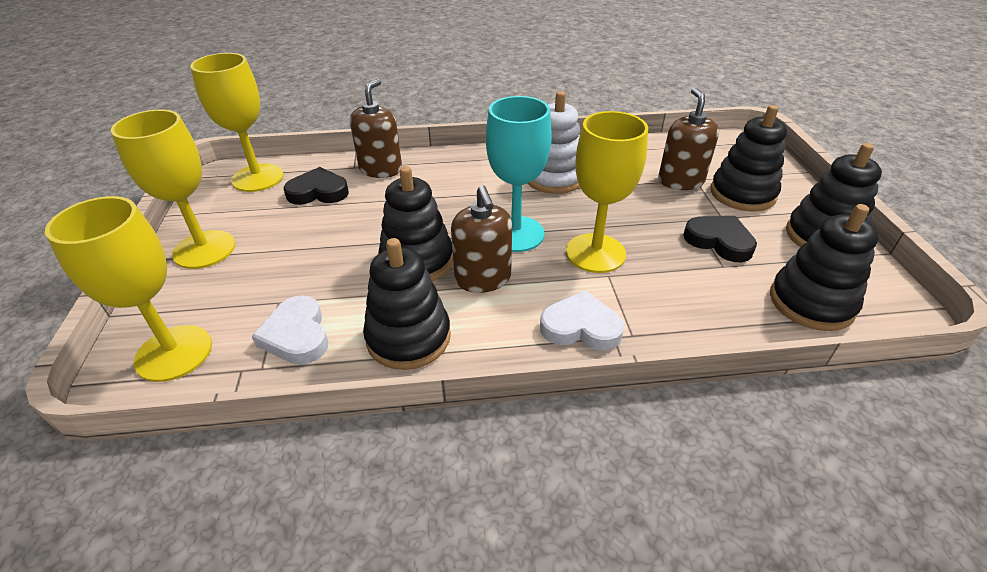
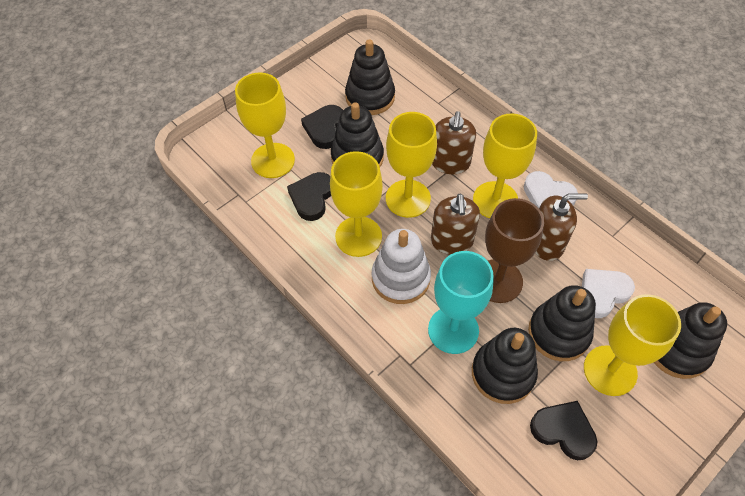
black heart: [284,167,349,205] [683,216,757,262] = 2 -> [287,172,331,221] [301,105,343,149] [530,401,597,460] = 3
brown goblet: none = 0 -> [485,198,544,303] = 1
yellow goblet: [45,196,212,382] [111,110,235,269] [190,53,284,192] [566,111,648,273] = 4 -> [235,73,295,178] [330,151,383,257] [386,112,437,218] [473,113,537,218] [584,294,681,396] = 5

